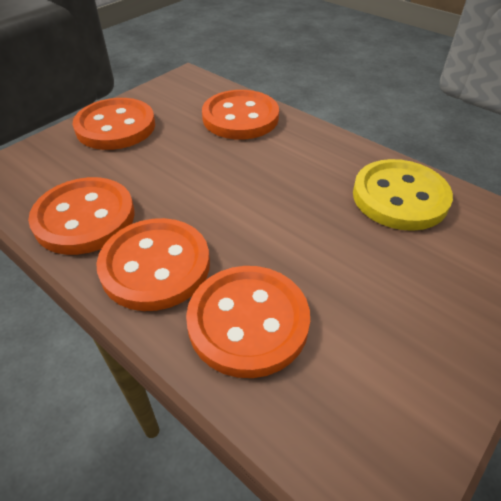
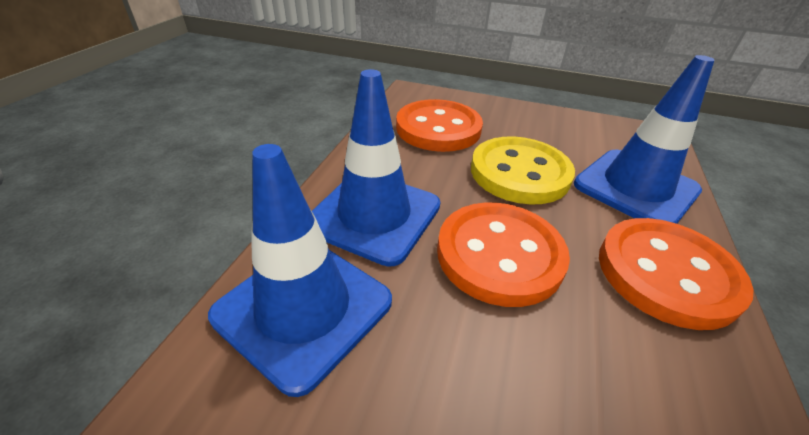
blue traffic cone: none = 0 -> [208,144,392,397] [312,69,440,267] [574,55,714,224] = 3
orange button: [28,177,135,255] [73,98,155,150] [96,218,210,311] [186,266,310,378] [202,90,279,140] = 5 -> [396,99,483,152] [437,202,570,307] [599,218,754,330] = 3

